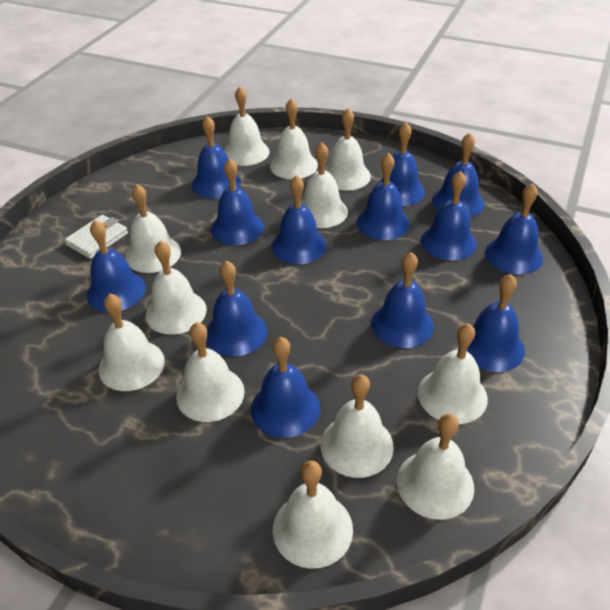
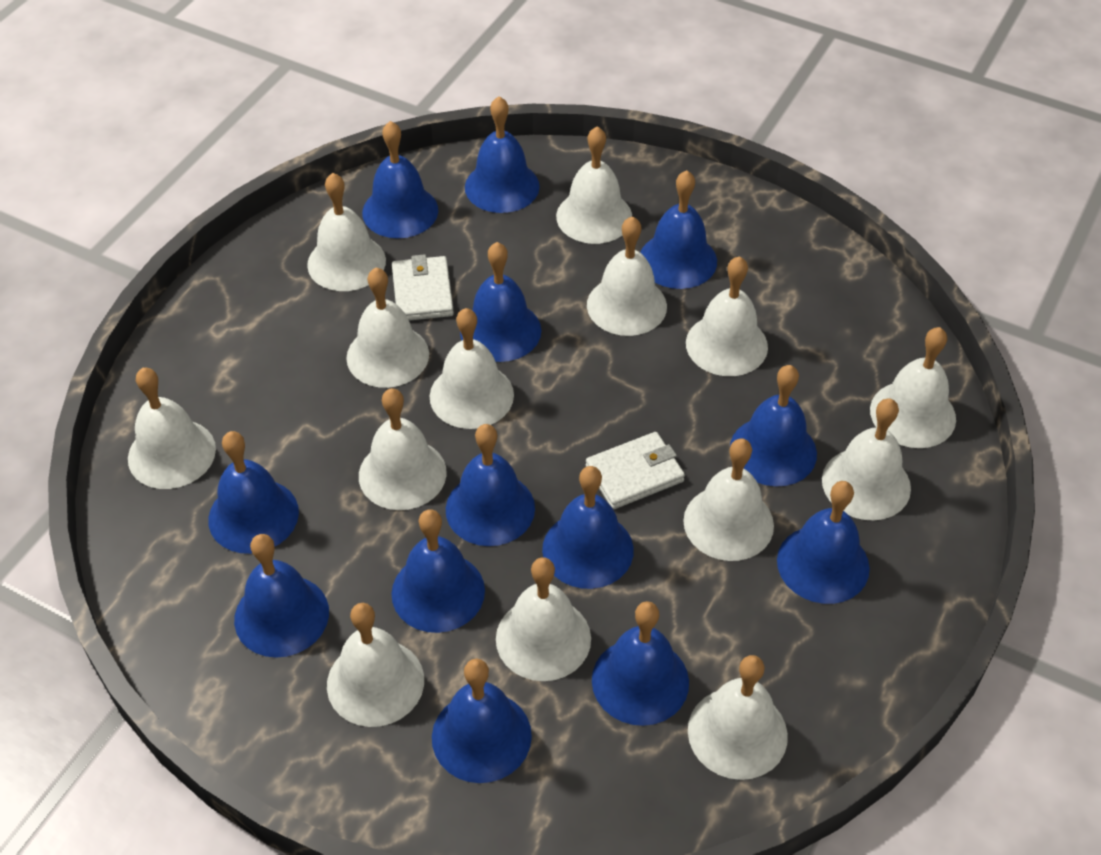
white bell: [99,293,165,391] [125,184,181,273] [146,240,207,335] [176,322,245,422] [224,86,270,166] [270,98,318,179] [273,461,353,569] [301,142,348,228] [320,374,394,478] [325,108,371,191] [397,414,474,520] [418,323,488,424] = 12 -> [128,368,216,489] [307,173,386,291] [327,603,424,727] [346,267,429,388] [359,388,447,510] [430,308,514,429] [496,558,591,681] [556,126,632,244] [587,216,667,336] [683,438,774,561] [686,256,768,376] [688,655,788,780] [822,398,911,521] [870,327,956,448] = 14
white wallet: [64,215,128,259] = 1 -> [392,254,454,321] [586,432,685,509] = 2

